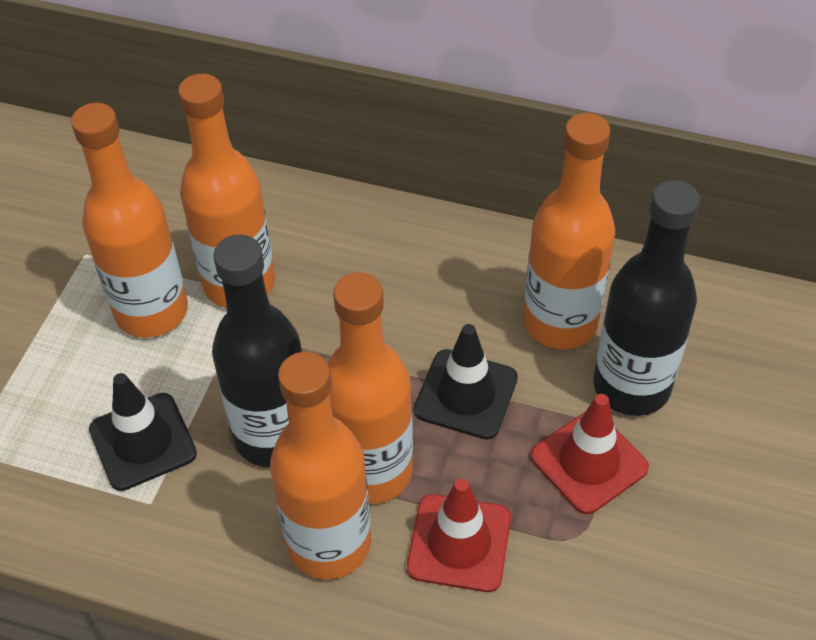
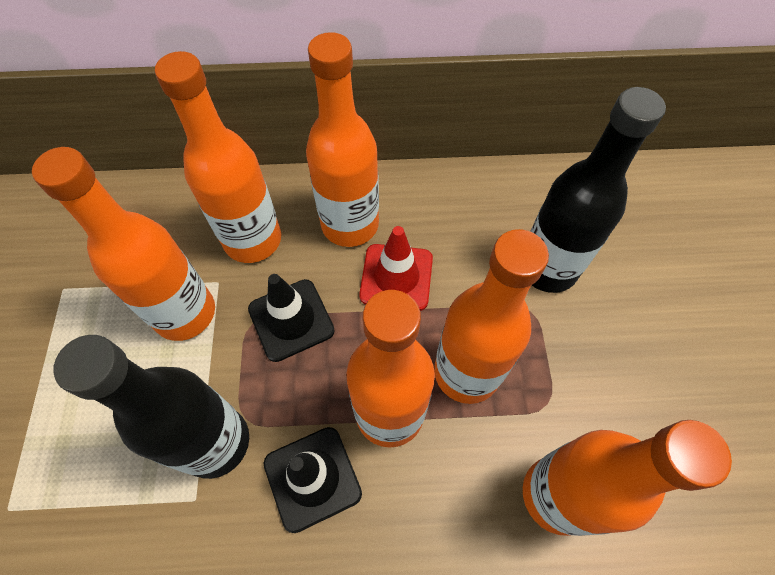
orange bottle: [71,103,188,338] [178,74,275,308] [270,352,371,579] [328,272,413,504] [524,113,615,349] = 5 -> [32,147,215,341] [155,51,281,263] [306,32,379,247] [346,290,435,448] [434,229,549,404] [523,420,732,536] = 6
red traffic cone: [407,478,511,592] [531,394,649,514] = 2 -> [359,226,433,311] = 1

